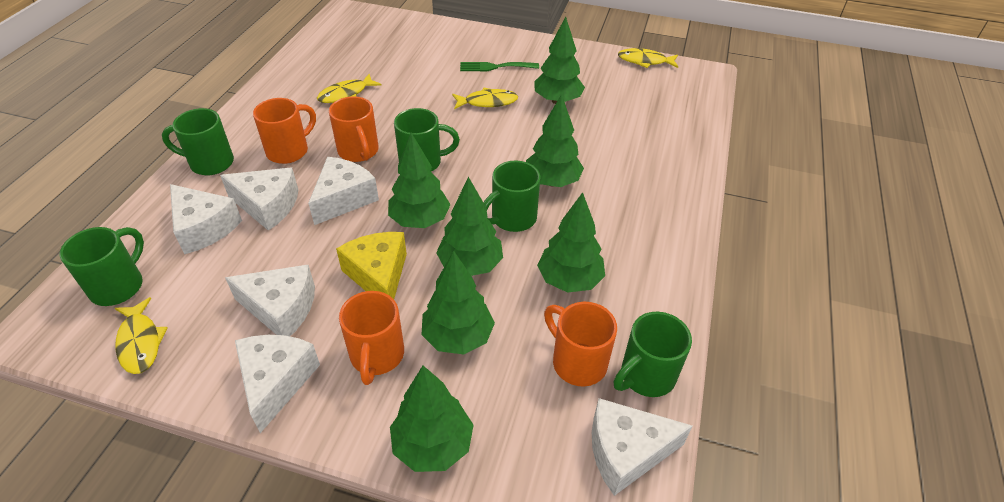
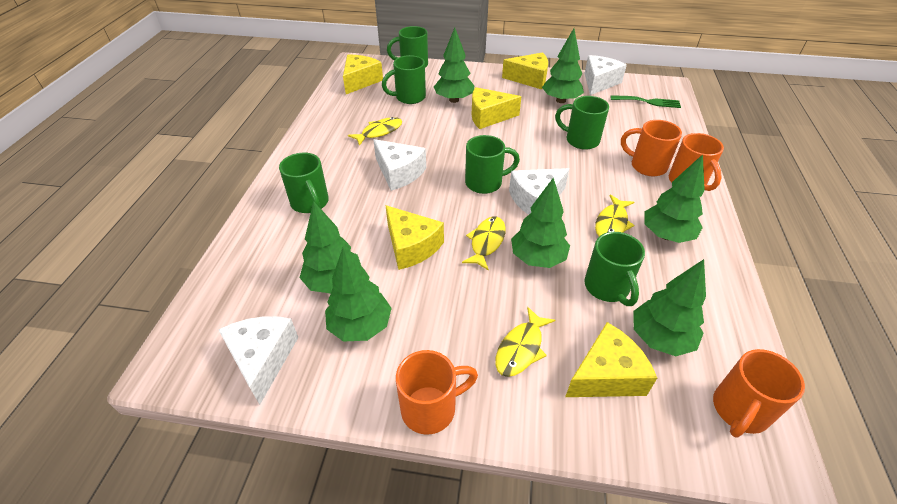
green mug: [59,227,144,306] [162,108,234,175] [394,108,460,172] [483,161,541,232] [614,312,692,397] = 5 -> [279,152,329,213] [382,55,426,104] [387,26,428,68] [465,135,520,194] [555,96,609,150] [584,232,645,306] = 6
white cheese: [170,184,242,254] [220,168,298,231] [225,265,315,336] [235,335,320,433] [308,157,379,225] [592,398,693,496] = 6 -> [218,316,298,405] [373,139,426,191] [509,168,569,215] [584,55,627,95] = 4
yellow cheese: [336,232,407,299] = 1 -> [343,55,383,94] [385,205,444,270] [472,87,522,129] [502,52,548,89] [565,322,657,397] = 5

